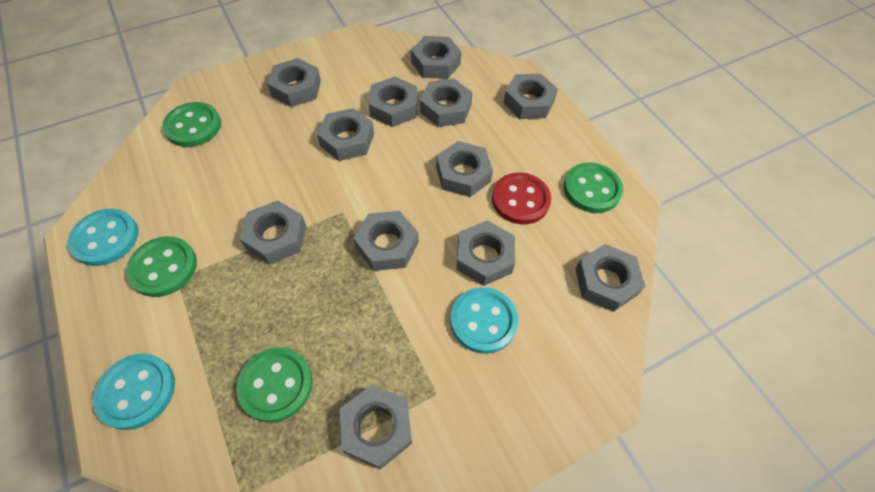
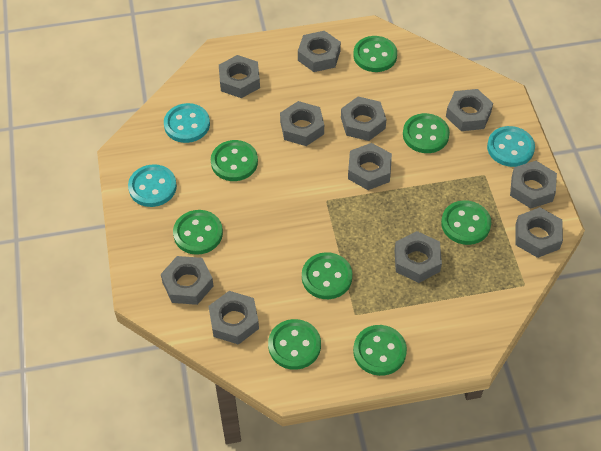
green button: [126,236,197,297] [162,102,221,147] [236,347,313,422] [564,162,623,213] = 4 -> [173,210,223,255] [211,140,258,181] [268,319,321,370] [302,252,352,299] [353,36,397,72] [353,325,407,376] [403,113,450,153] [441,200,491,245] = 8
grey nut: [240,200,306,264] [267,58,321,107] [317,108,374,161] [340,385,412,469] [354,211,419,271] [369,77,417,127] [411,36,462,79] [420,79,473,127] [436,141,493,197] [457,220,515,286] [503,74,558,119] [575,244,645,312] = 12 -> [161,256,214,305] [208,291,259,345] [219,55,260,98] [280,101,324,146] [298,31,341,72] [341,96,387,141] [348,143,392,190] [394,231,442,283] [446,89,493,131] [510,161,557,209] [516,207,563,258] = 11
red button: [492,173,551,224] = 1 -> none = 0

